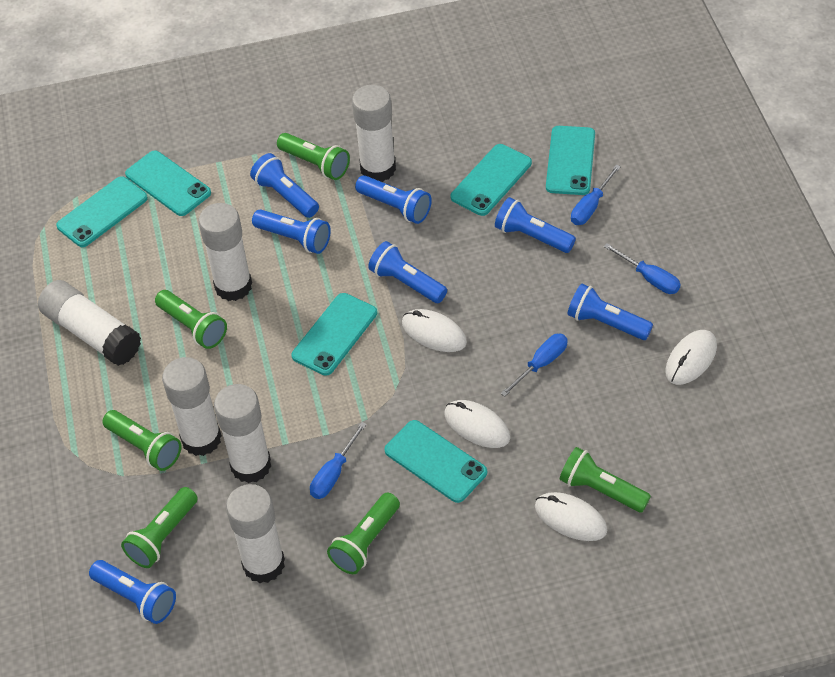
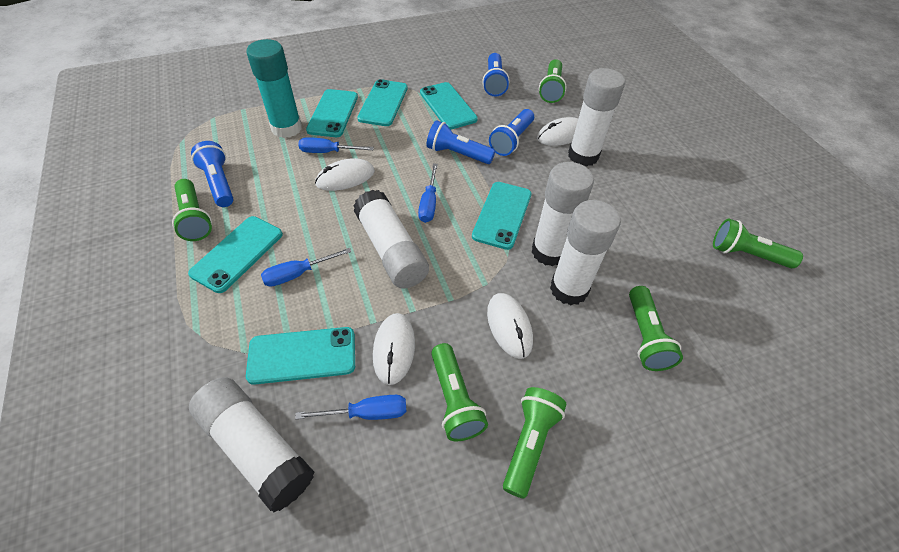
blue flashlight: [89,560,176,624] [250,153,319,218] [252,209,331,254] [355,175,432,224] [368,241,447,303] [495,197,576,253] [567,284,653,340] = 7 -> [191,141,233,207] [426,120,495,164] [482,53,510,96] [489,109,534,156] = 4
turquoise glue stick: none = 0 -> [246,39,302,138] = 1
white glue stick: [38,280,141,366] [162,357,222,456] [199,203,252,301] [214,384,271,483] [226,484,285,583] [352,85,396,182] = 6 -> [189,377,314,512] [353,190,429,288] [532,162,594,266] [550,200,620,305] [568,68,625,167] = 5

